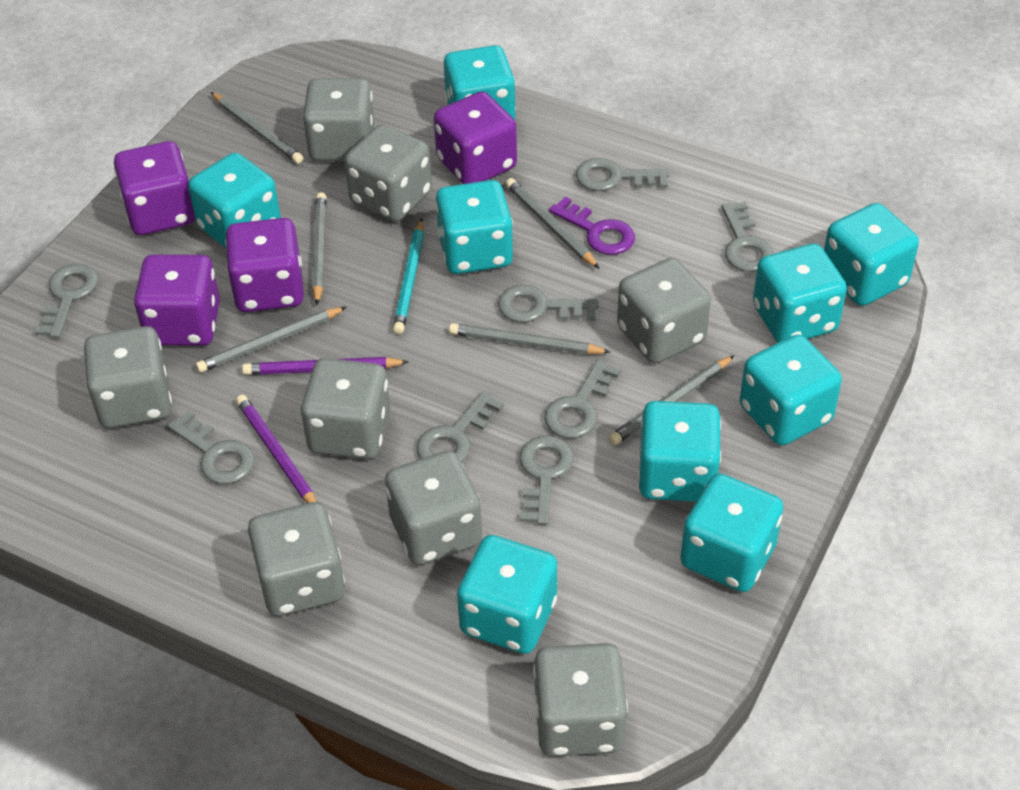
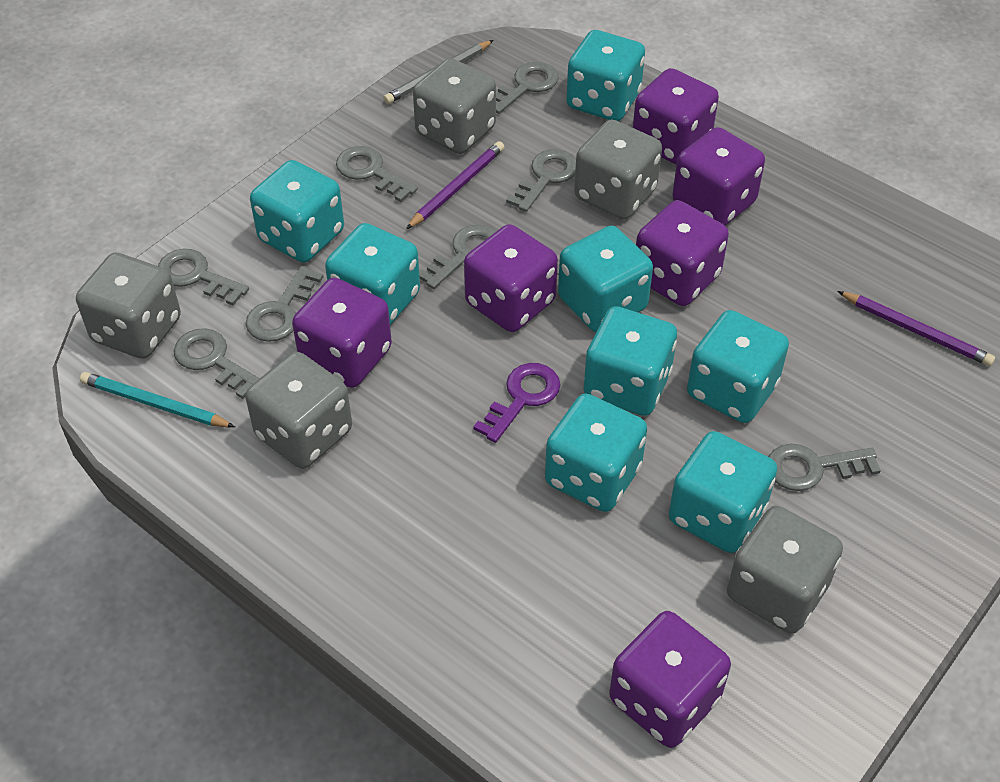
grey dice: [84,326,172,428] [248,502,345,616] [301,358,390,459] [302,78,375,161] [345,125,432,222] [385,450,482,565] [533,643,628,757] [617,258,711,363] = 8 -> [76,253,181,359] [245,352,352,469] [413,58,496,154] [574,120,662,219] [727,506,843,634] = 5
grey pencil: [196,307,346,373] [211,92,303,164] [312,192,327,305] [449,323,611,355] [506,178,600,269] [608,355,734,445] = 6 -> [383,40,494,104] = 1
purple dice: [114,141,195,235] [134,255,220,346] [225,218,304,312] [434,91,517,184] = 4 -> [292,278,392,388] [464,224,558,332] [609,611,731,748] [633,68,719,164] [636,200,729,306] [672,127,765,226] = 6
turquoise dice: [188,153,281,248] [435,180,513,274] [444,45,516,120] [457,535,557,654] [638,401,721,502] [680,473,784,592] [740,334,842,445] [753,244,847,343] [824,203,919,306] = 9 -> [250,160,344,263] [325,223,420,325] [545,394,647,512] [558,226,653,332] [566,30,645,121] [584,306,677,416] [669,431,777,553] [687,310,789,423] = 8

